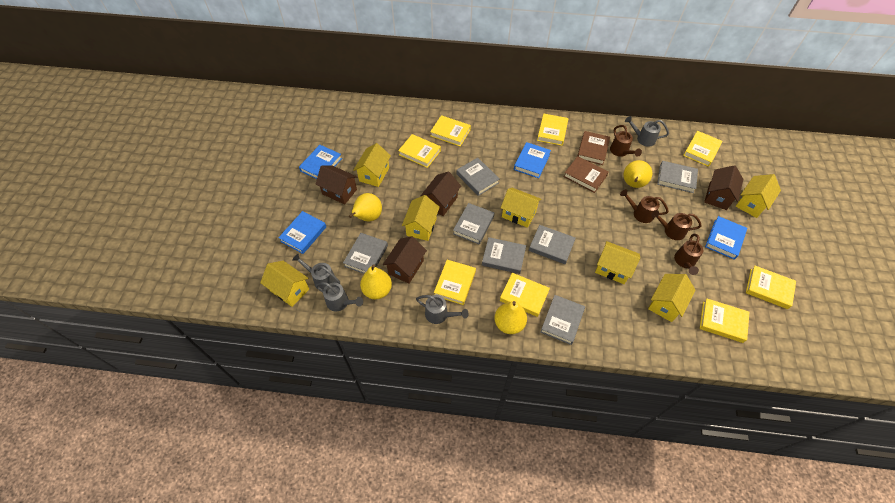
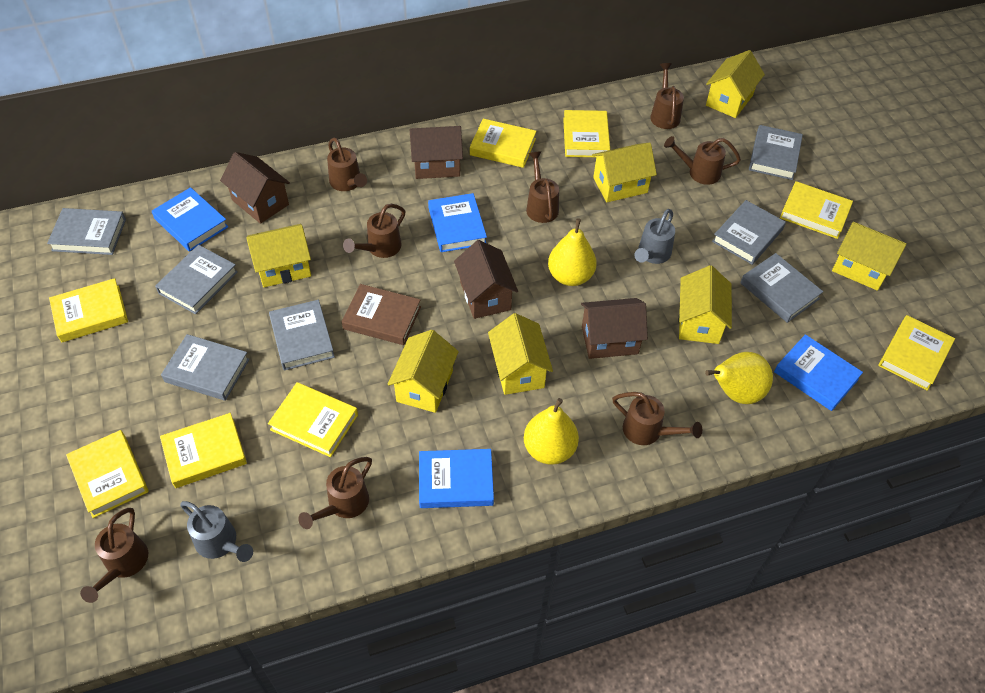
brown book: [564,156,609,193] [578,131,610,165] = 2 -> [341,284,421,345] = 1
brown watering can: [610,125,642,157] [620,189,669,223] [651,210,701,240] [674,234,703,275] = 4 -> [80,508,148,603] [298,457,372,529] [327,138,367,191] [343,204,406,258] [526,151,559,223] [612,392,702,445] [650,63,684,129] [664,136,741,185] = 8
grey watering can: [292,254,340,290] [316,282,363,312] [416,295,469,324] [625,116,669,147] = 4 -> [180,501,253,562] [634,209,675,264] = 2
yellow pear: [349,193,382,222] [360,264,392,299] [495,301,527,334] [623,160,652,188] = 4 -> [524,398,579,465] [548,218,597,286] [705,352,773,404] = 3

